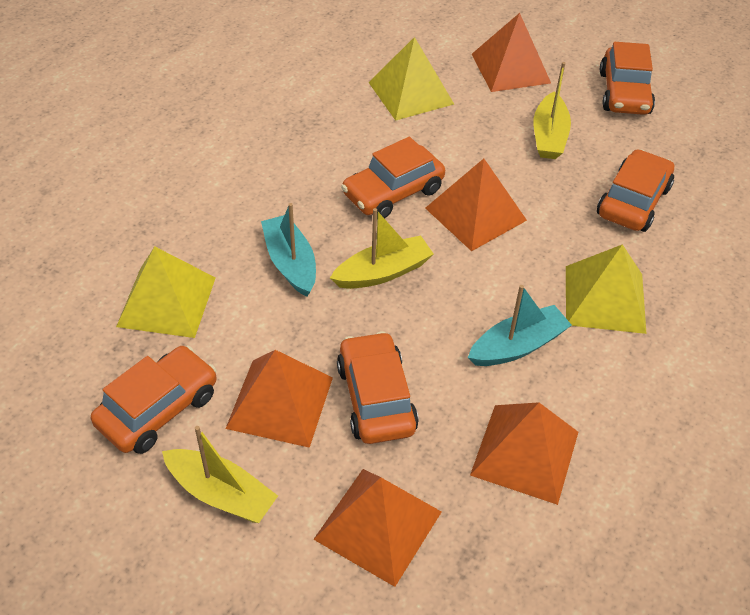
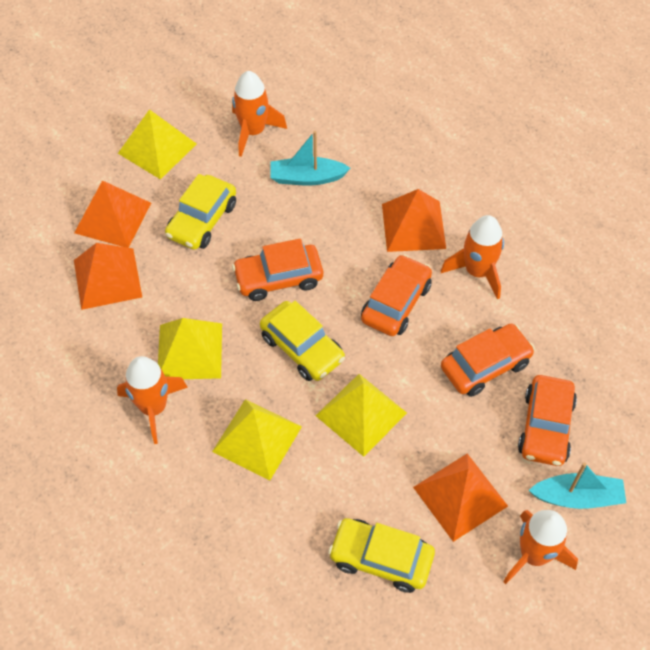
orange car: [91,346,217,454] [337,331,419,444] [341,137,445,218] [597,149,674,232] [600,42,655,115] = 5 -> [232,239,323,301] [361,254,432,336] [441,324,535,397] [518,375,577,466] = 4
orange pyramid: [225,350,333,448] [313,469,441,587] [425,158,527,251] [470,402,578,505] [472,13,551,92] = 5 -> [74,180,151,248] [74,243,142,310] [382,189,446,252] [413,454,508,542] = 4
orange rocket: none = 0 -> [117,356,188,444] [232,71,287,157] [441,215,504,300] [503,510,578,584] = 4
yellow boat: [162,426,278,523] [330,208,434,289] [534,62,571,159] = 3 -> none = 0
yellow car: none = 0 -> [165,174,236,250] [260,301,345,381] [328,518,435,593] = 3
yellow pyramid: [116,246,216,338] [368,37,454,121] [566,244,647,334] = 3 -> [118,109,197,180] [158,318,222,379] [212,399,302,480] [316,374,407,457] = 4

